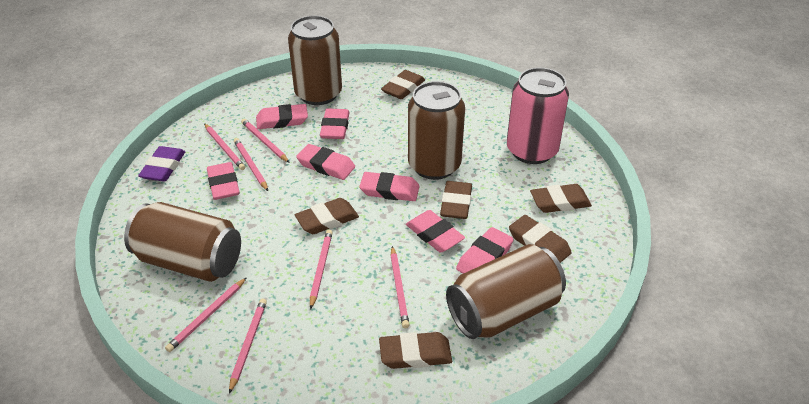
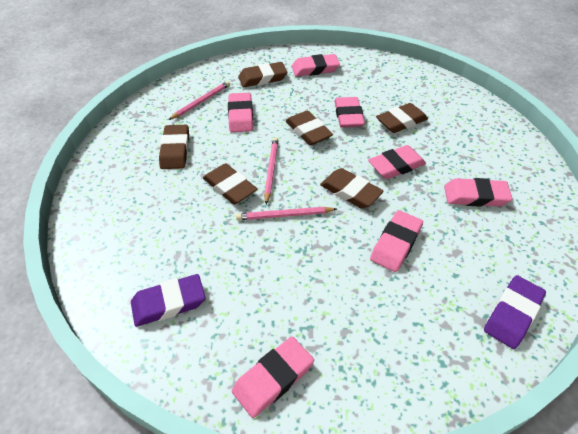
brown can: [124,202,241,282] [288,16,342,105] [408,81,465,180] [446,244,566,339] = 4 -> none = 0
pink can: [507,67,569,164] = 1 -> none = 0
pink pencil: [165,277,247,352] [204,123,245,170] [229,299,267,394] [234,138,268,191] [241,119,290,163] [310,230,333,309] [390,246,409,328] = 7 -> [168,81,230,120] [236,207,337,220] [264,137,279,204] = 3
purple eraser: [138,146,185,181] = 1 -> [131,274,205,327] [484,275,546,349] = 2

